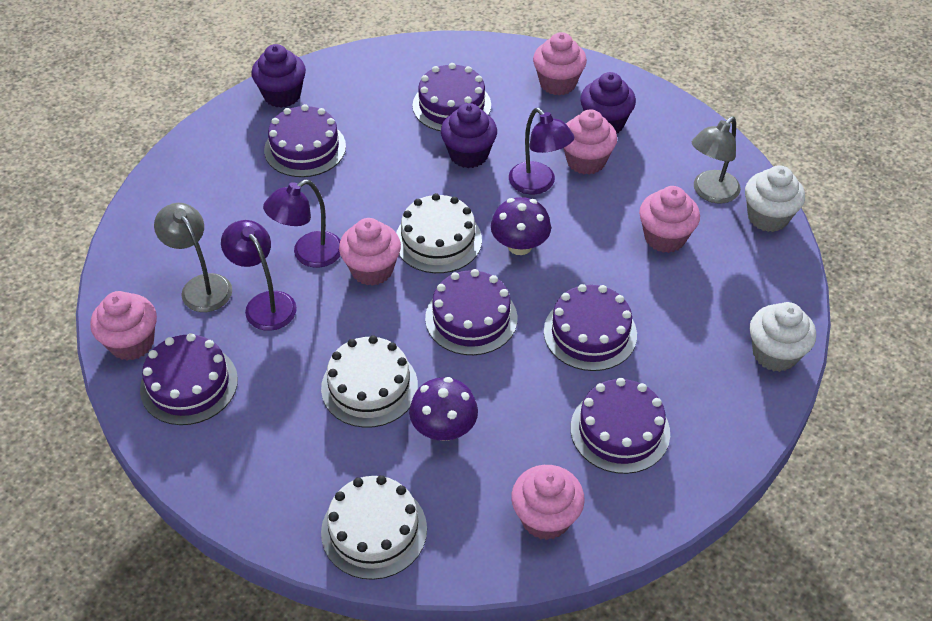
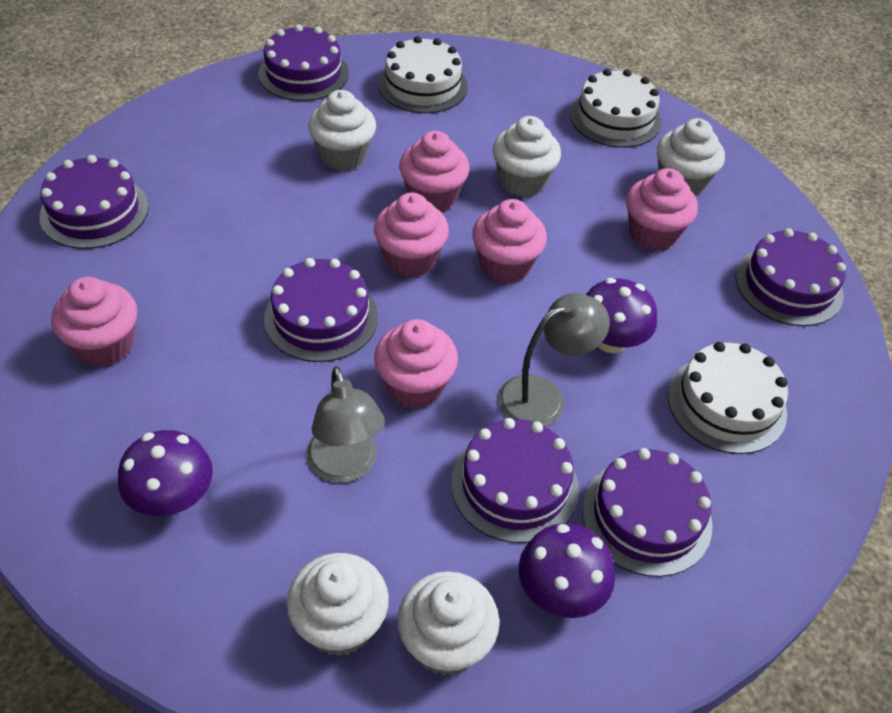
purple cupcake: [251,44,306,108] [441,103,497,168] [580,72,636,133] = 3 -> none = 0
purple lamp: [221,220,297,331] [263,180,341,268] [509,108,575,194] = 3 -> none = 0
purple mushroom: [409,377,478,441] [491,197,551,255] = 2 -> [118,430,213,516] [519,523,615,618] [586,278,657,353] = 3
white cupcake: [745,165,805,232] [750,302,816,372] = 2 -> [287,553,389,657] [308,90,376,171] [397,571,499,676] [493,116,561,197] [657,118,725,196] = 5

